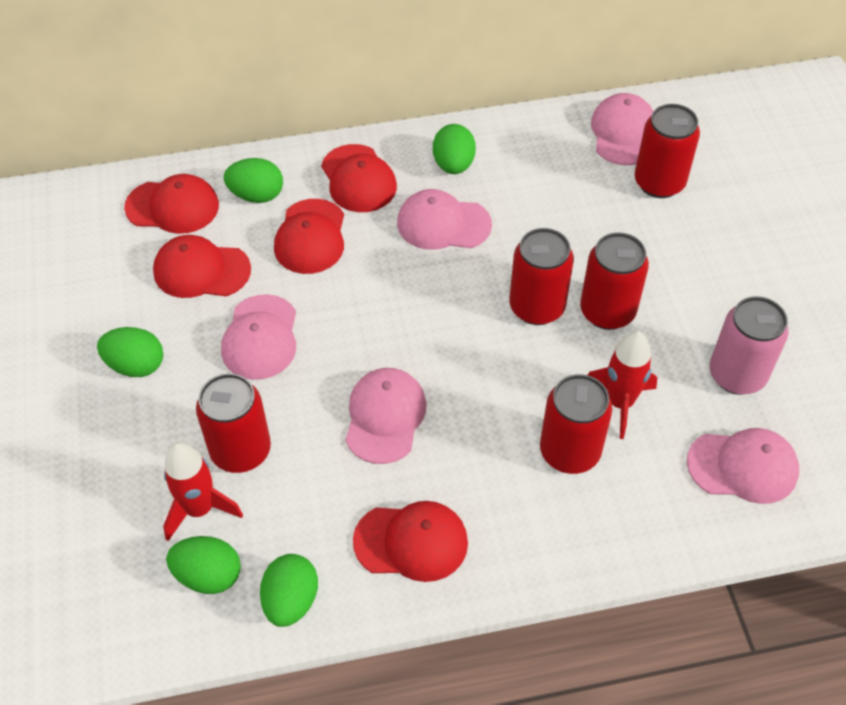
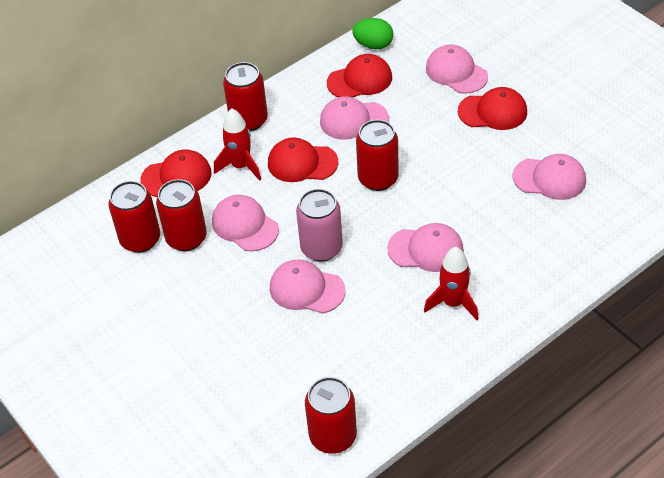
green egg: [97,327,163,377] [166,536,241,594] [224,158,283,203] [260,554,318,627] [433,124,476,174] = 5 -> [352,18,393,49] = 1
pink cap: [221,294,296,380] [345,368,427,464] [397,189,492,250] [591,93,653,165] [687,428,799,504] = 5 -> [212,195,279,252] [270,260,346,314] [320,96,389,139] [387,223,464,272] [426,44,488,94] [513,154,586,200] = 6
red cap: [124,174,219,234] [153,235,251,298] [274,199,344,274] [321,144,397,212] [353,501,468,582] = 5 -> [140,149,212,197] [268,137,338,182] [327,54,392,98] [458,87,527,130] = 4

